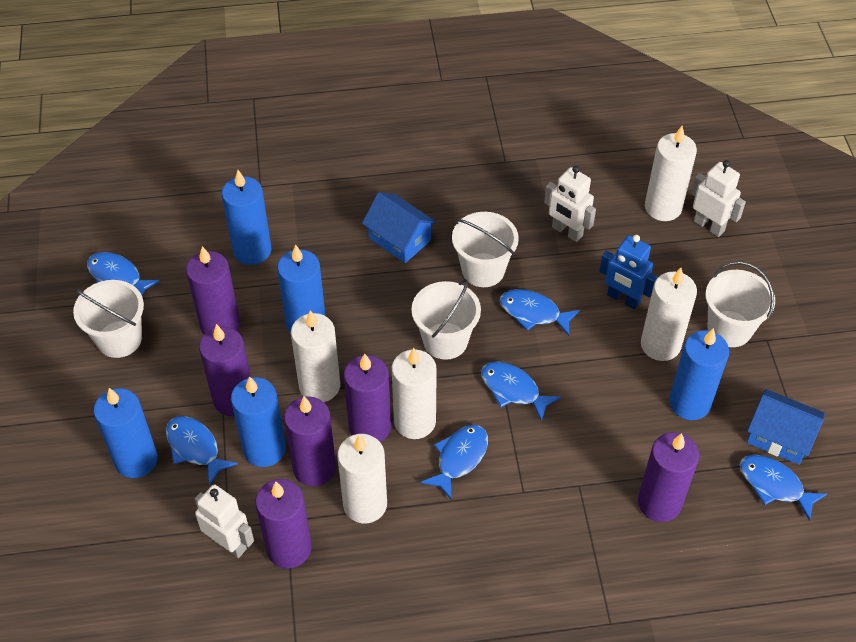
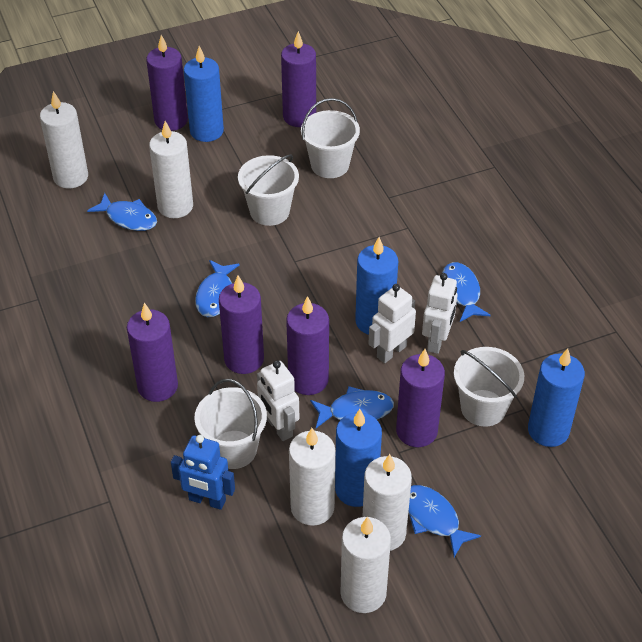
blue candle: [94,388,158,478] [222,170,271,265] [231,376,286,467] [277,245,326,333] [669,328,729,420] = 5 -> [184,46,224,142] [335,409,382,507] [355,237,398,335] [528,348,585,447] = 4
blue fish: [87,252,160,296] [166,416,238,486] [421,425,488,500] [481,361,561,422] [500,289,580,336] [740,455,827,521] = 6 -> [87,193,157,231] [195,260,240,317] [310,386,394,428] [408,485,481,557] [442,262,491,322] = 5
blue house: [362,192,437,263] [747,389,825,465] = 2 -> none = 0

